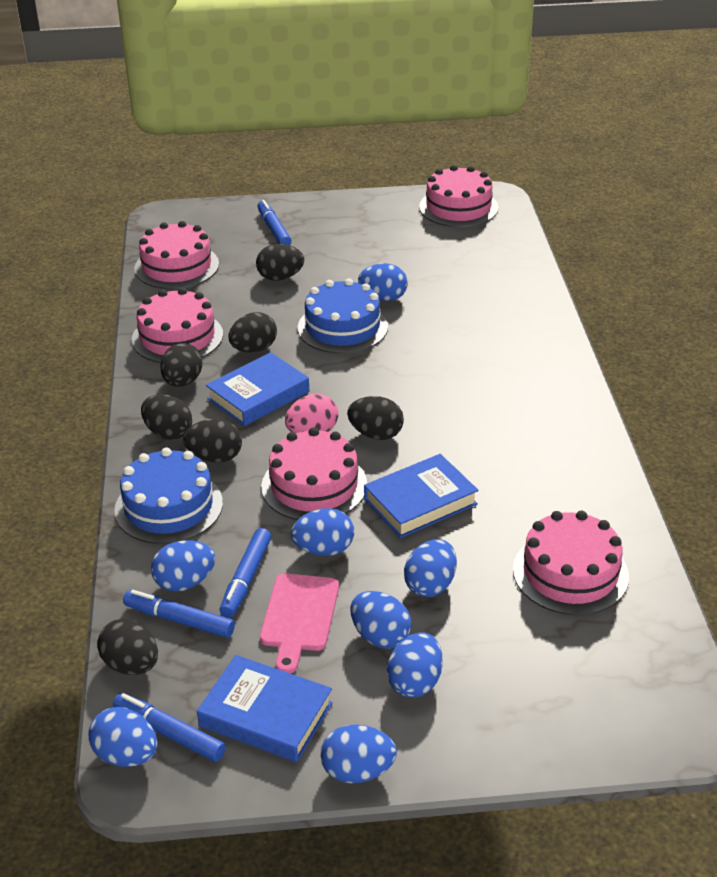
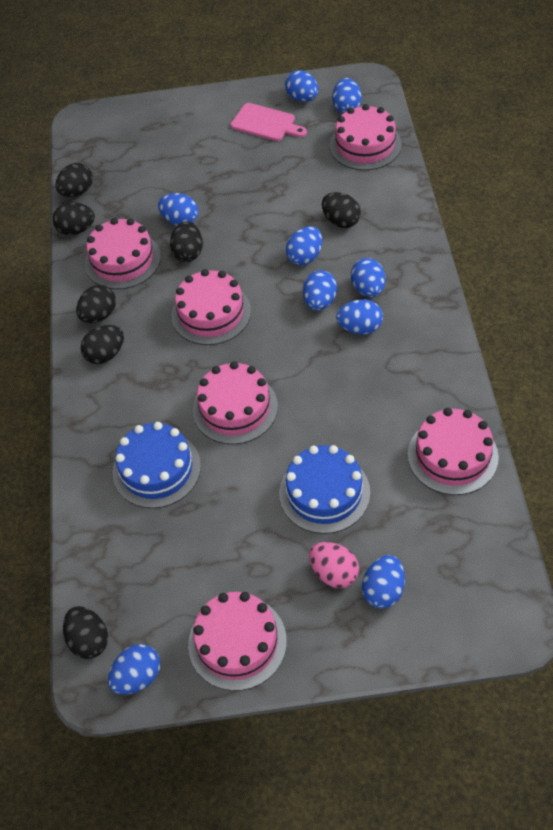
blue book: [197,655,333,762] [206,352,309,426] [364,454,479,538] = 3 -> none = 0
blue egg: [88,707,158,767] [151,540,216,592] [291,508,354,556] [321,724,397,783] [350,591,412,649] [358,263,408,301] [387,632,442,698] [404,539,457,597] = 8 -> [108,644,160,694] [158,193,198,226] [285,70,319,102] [286,226,322,265] [303,270,337,310] [332,78,362,114] [336,299,383,334] [351,258,386,297] [362,555,405,608] = 9
blue marker: [113,693,226,762] [123,590,235,638] [220,528,271,618] [257,200,292,245] = 4 -> none = 0
pink cake: [132,288,223,363] [134,221,219,289] [261,427,367,520] [419,165,498,227] [513,510,629,615] = 5 -> [85,218,161,289] [171,269,251,345] [188,592,287,691] [193,361,278,444] [330,104,402,170] [408,408,499,495] = 6

